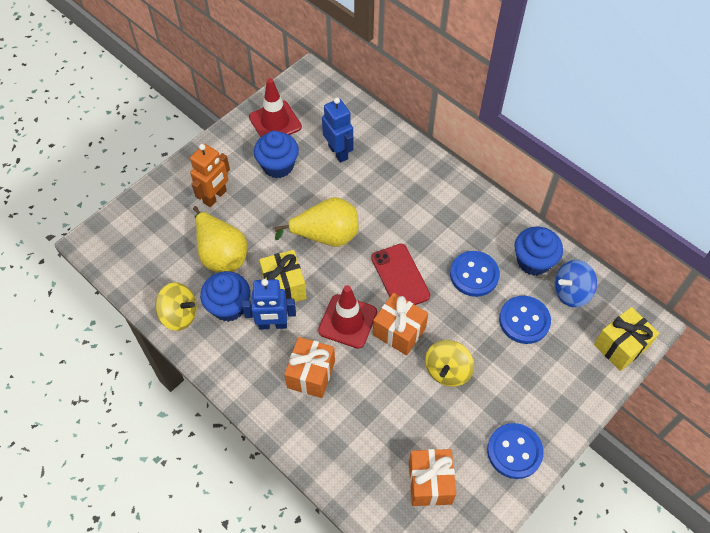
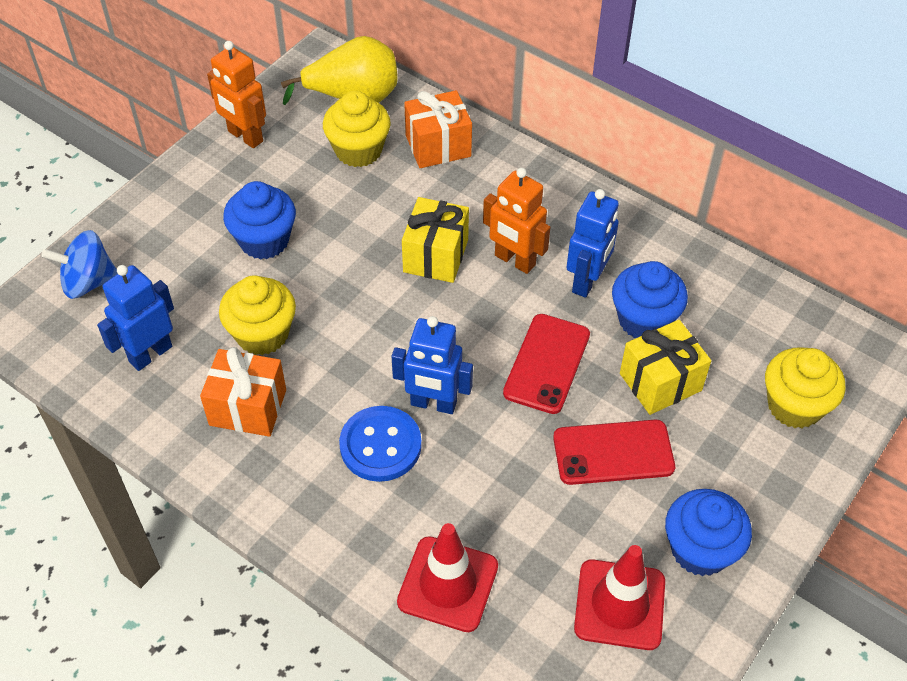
blue button: [450,251,500,297] [487,423,544,479] [499,296,551,344] = 3 -> [339,406,422,482] = 1
blue robot: [242,279,296,330] [322,98,353,163] = 2 -> [97,265,174,371] [392,316,473,414] [566,189,619,298] = 3
orange gift: [284,337,335,398] [373,293,428,355] [409,449,456,506] = 3 -> [200,347,286,437] [404,90,472,168] = 2
orange robot: [190,144,230,207] = 1 -> [207,41,266,148] [483,168,550,274] = 2
red phone: [371,244,430,305] = 1 -> [503,314,590,414] [553,420,675,485] = 2
yellow cupcake: none = 0 -> [219,275,296,355] [323,91,391,167] [765,347,845,428] = 3
yellow pear: [193,206,247,273] [274,197,358,247] = 2 -> [281,36,398,105] = 1
yellow spinning top: [155,282,197,331] [425,340,474,387] = 2 -> none = 0

